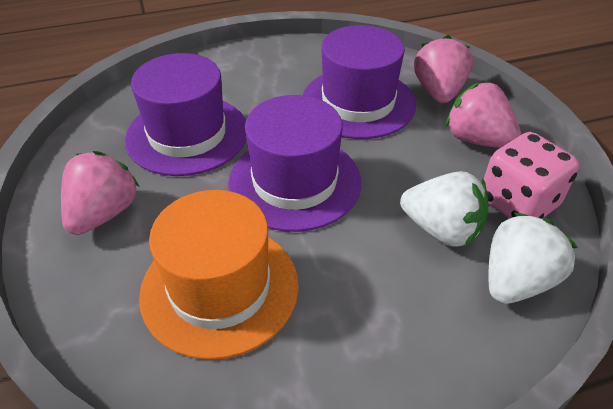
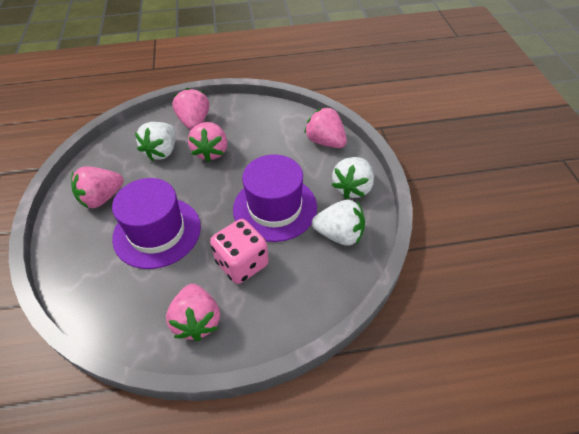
orange hat: [139,190,299,360] = 1 -> none = 0
pink strawberry: [61,151,140,235] [414,35,473,103] [446,82,521,148] = 3 -> [71,166,124,208] [166,284,220,341] [172,88,209,130] [188,122,227,162] [304,107,347,148] = 5
purple hat: [125,53,247,176] [228,95,361,232] [303,25,416,139] = 3 -> [112,178,201,269] [233,154,317,242] = 2
white strawberry: [400,171,488,247] [488,212,578,304] = 2 -> [135,122,176,161] [312,200,365,246] [332,157,374,199] = 3

